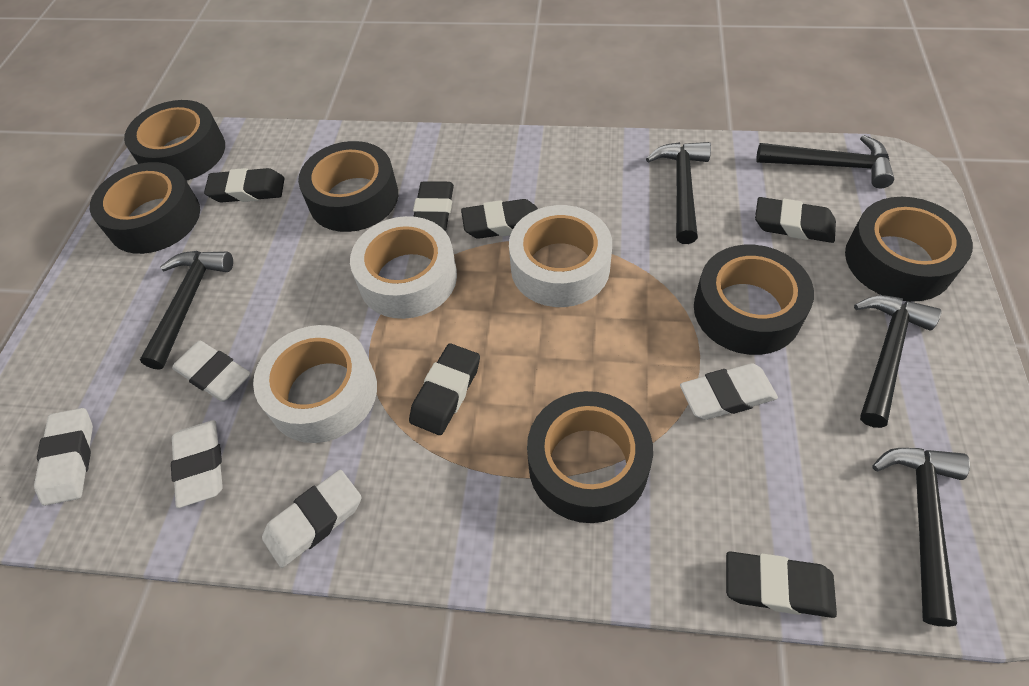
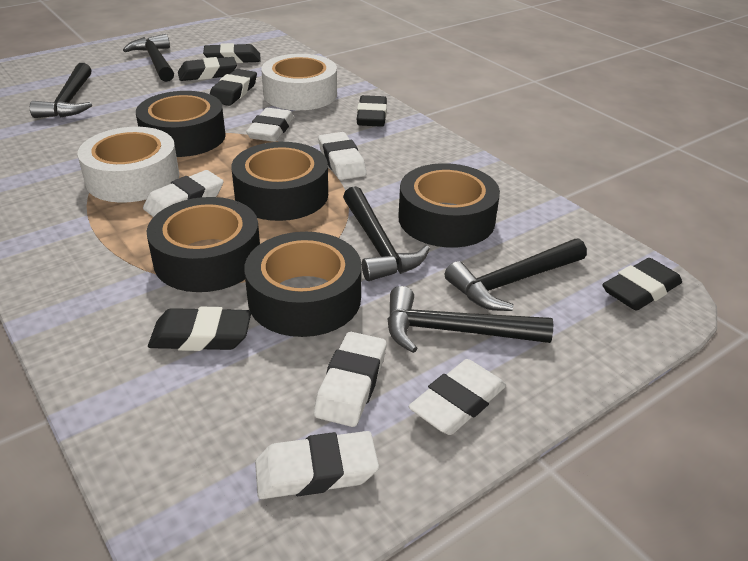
black tape: [90,162,200,254] [124,100,225,181] [298,141,398,232] [527,391,653,523] [694,245,814,355] [845,197,973,302] = 6 -> [136,91,226,157] [147,197,260,292] [232,142,328,221] [244,232,362,337] [398,163,500,248] = 5
white eraser: [34,408,93,506] [171,420,223,508] [172,341,251,402] [262,470,361,568] [680,363,778,420] = 5 -> [143,170,224,217] [246,108,294,142] [255,431,379,499] [314,332,386,427] [318,132,366,180] [409,359,506,435] = 6
white tape: [253,325,377,443] [350,216,457,319] [509,205,612,307] = 3 -> [78,127,179,203] [261,54,337,110] = 2

